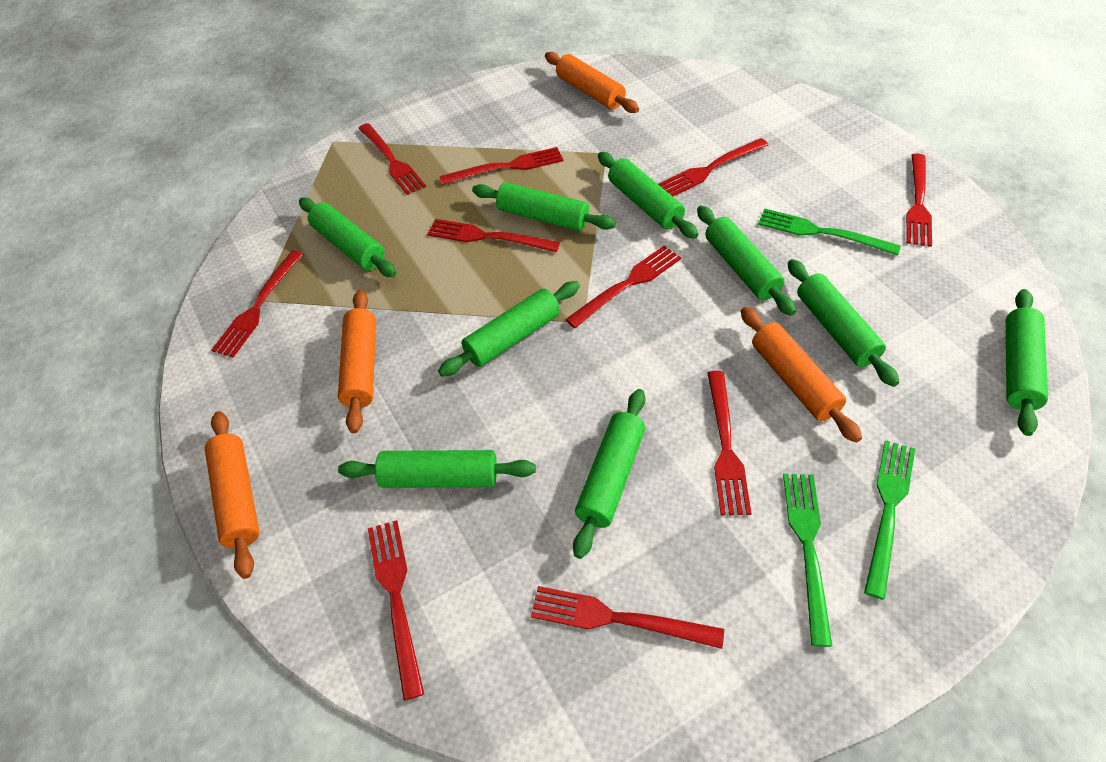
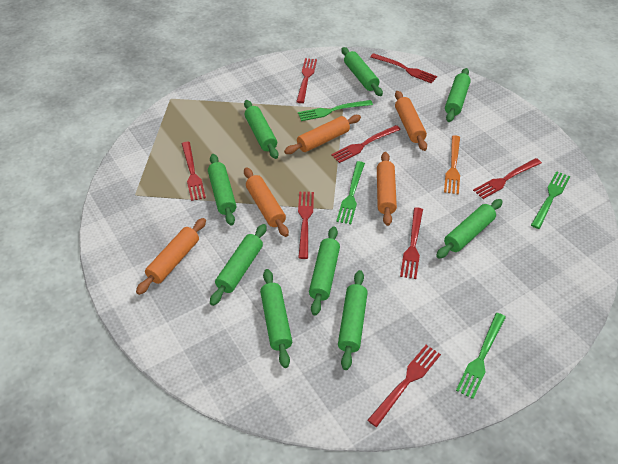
green fork: [758,208,901,256] [783,474,832,647] [864,440,915,600] = 3 -> [298,100,373,121] [336,161,365,224] [456,313,506,399] [531,171,570,229] = 4
orange fork: none = 0 -> [444,135,460,194] = 1
orange rolling pin: [205,411,259,579] [338,290,376,433] [545,52,639,113] [741,307,862,443] = 4 -> [136,218,206,295] [244,167,289,237] [284,115,361,154] [377,152,397,226] [395,91,427,151] = 5
red fork: [211,250,303,357] [359,123,426,195] [368,520,424,701] [427,219,560,252] [439,147,563,185] [531,586,724,649] [565,246,681,328] [658,138,768,196] [707,371,752,515] [906,154,932,247] = 10 -> [182,142,206,201] [296,58,317,103] [298,192,314,259] [331,125,401,163] [368,345,441,427] [370,53,437,83] [400,207,423,279] [473,158,542,199] = 8

